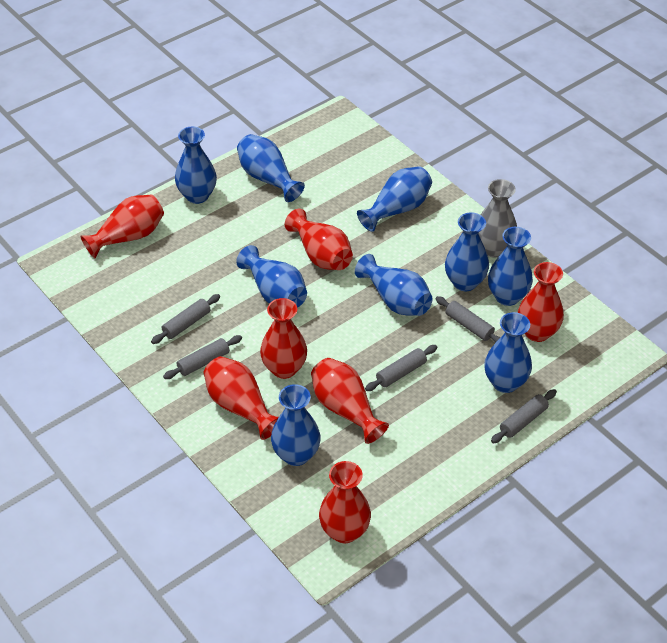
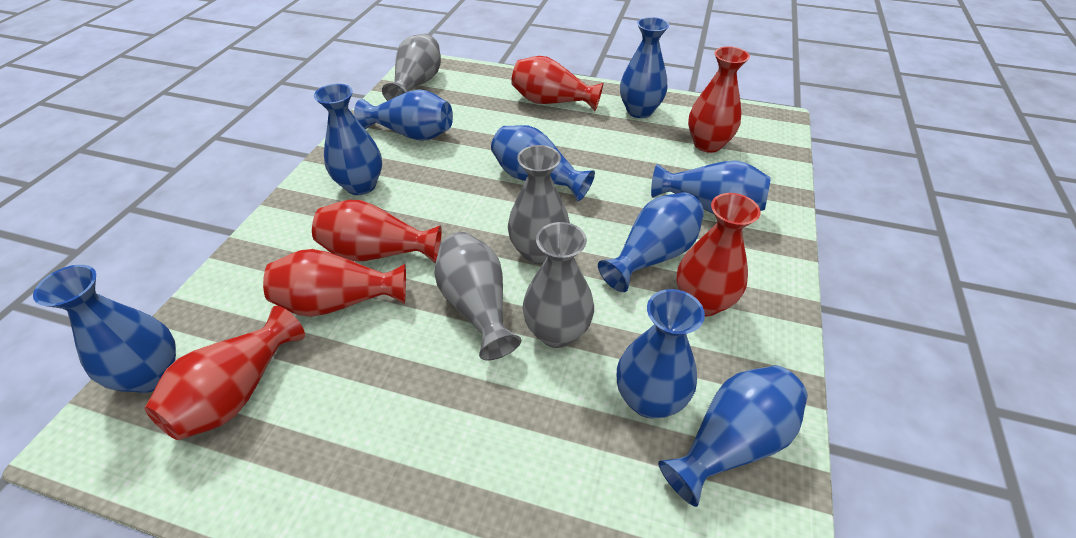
grey rolling pin: [151,294,220,344] [163,335,242,379] [365,345,437,391] [436,296,501,343] [491,389,557,443] = 5 -> none = 0
grey vase: [479,179,517,257] = 1 -> [382,34,441,101] [434,232,521,360] [508,145,570,264] [523,222,594,348] = 4
red vase: [81,195,164,258] [204,356,279,440] [260,298,307,379] [285,209,353,270] [311,358,389,444] [319,461,371,543] [518,262,564,342] = 7 -> [144,306,305,440] [263,249,406,317] [312,200,442,263] [511,56,604,111] [676,193,761,317] [688,46,750,153] = 6

